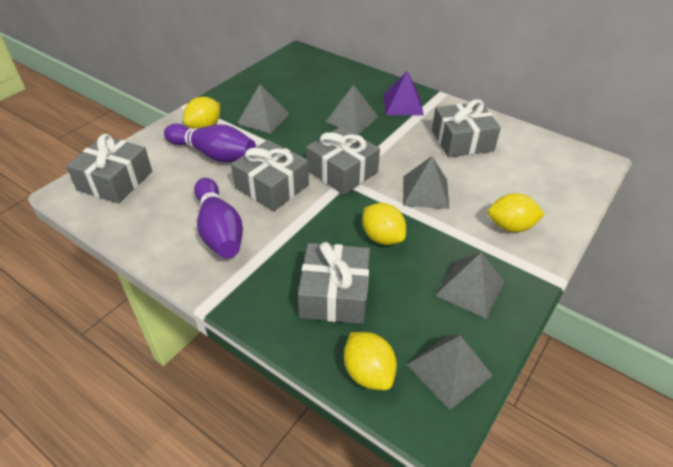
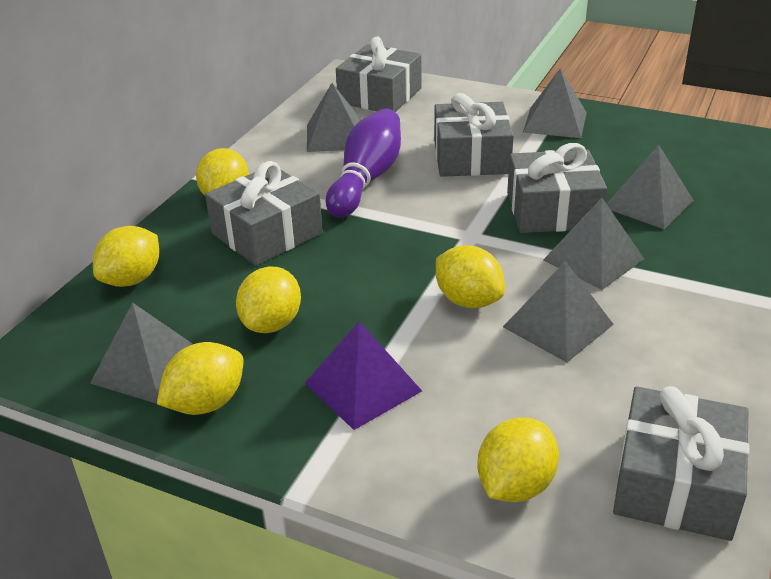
grey pyramid: [237,84,289,134] [326,85,379,135] [403,156,449,209] [407,334,493,410] [435,252,505,319] = 5 -> [90,302,193,404] [307,83,361,152] [503,261,614,362] [523,68,587,138] [543,198,644,290] [607,145,694,229] = 6
purple bowling pin: [164,124,256,162] [194,178,243,258] = 2 -> [326,109,401,218] = 1
yellow lemon: [183,97,220,129] [344,332,397,390] [362,203,406,245] [488,193,545,232] = 4 -> [93,226,159,287] [157,342,244,415] [196,148,249,196] [236,266,301,333] [436,245,505,308] [477,417,559,502] = 6

